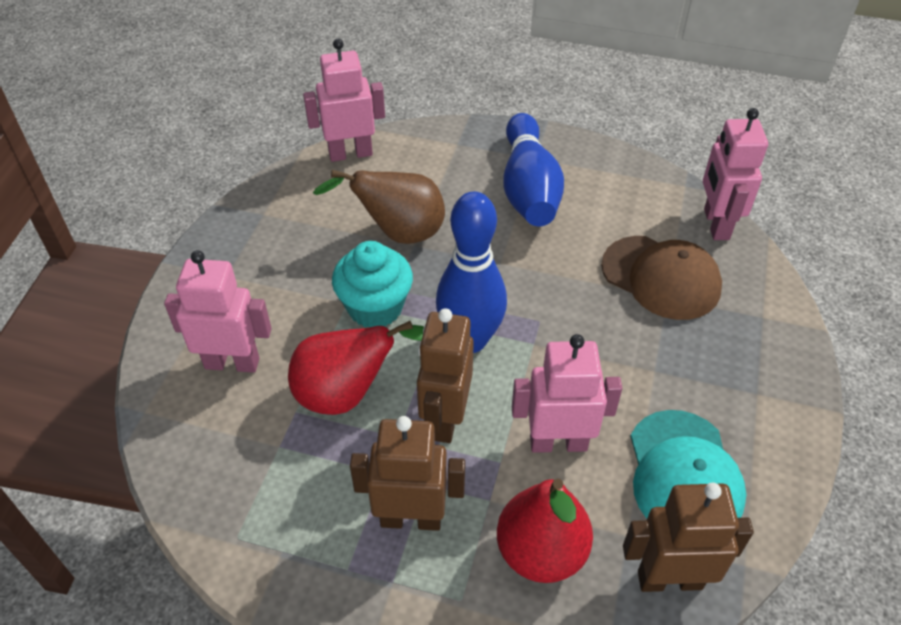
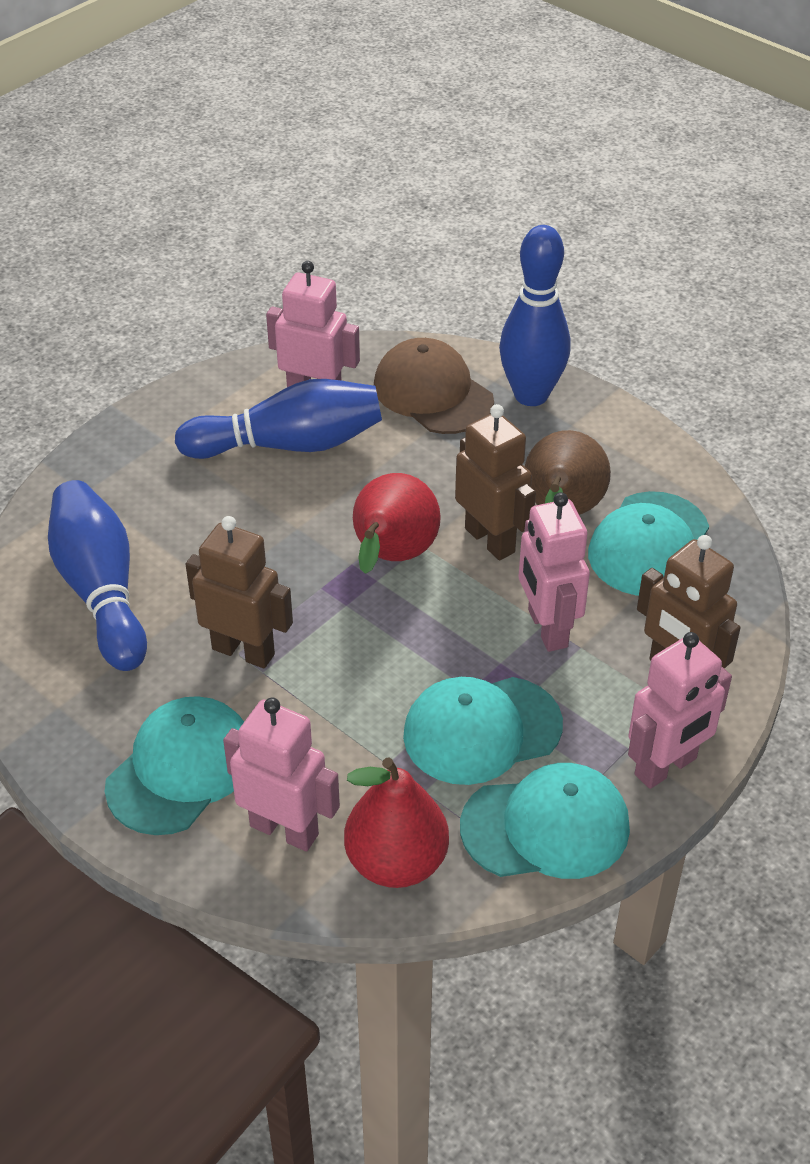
blue bowling pin: [436,192,507,353] [503,113,564,226] = 2 -> [48,480,147,671] [175,379,382,459] [499,225,570,406] = 3
turquoise cap: [630,410,746,519] = 1 -> [105,696,244,835] [403,677,563,785] [460,763,630,879] [588,491,709,596] = 4
turquoise cupcake: [332,241,413,327] = 1 -> none = 0

